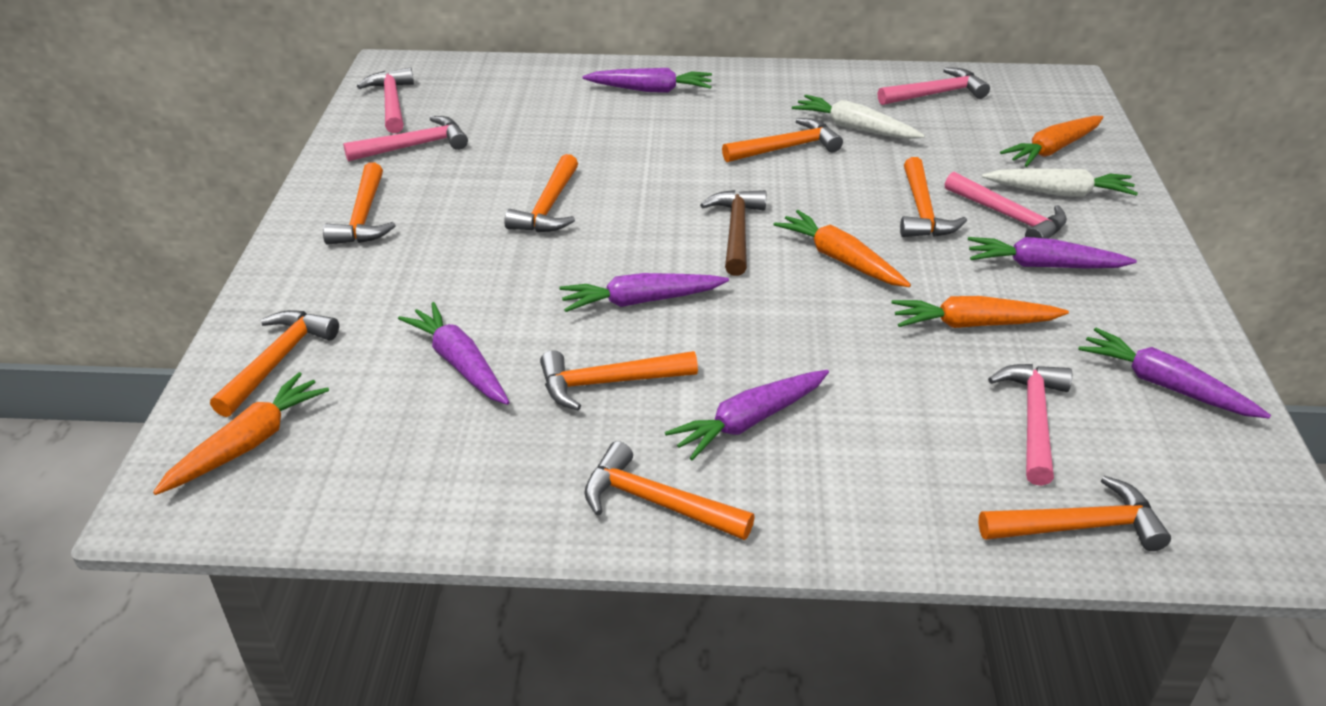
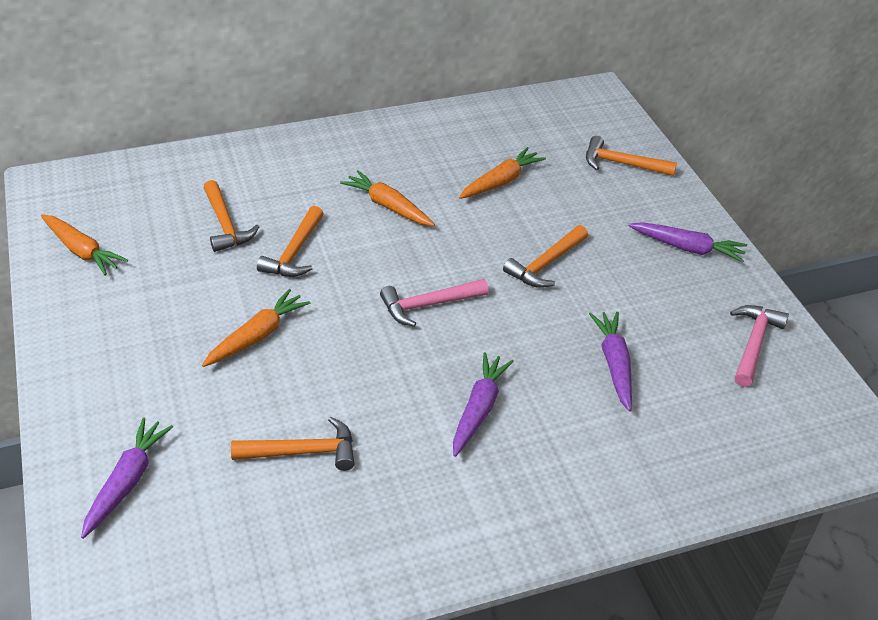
brown hammer: [700,190,766,276] = 1 -> none = 0
orange hammer: [210,310,339,417] [323,162,396,245] [504,154,578,232] [540,350,698,410] [584,441,755,540] [722,118,843,162] [900,157,967,237] [978,476,1171,551] = 8 -> [203,180,259,252] [231,417,355,471] [257,206,324,277] [503,225,588,288] [586,136,677,176] = 5
pink hammer: [343,116,468,162] [357,67,414,133] [878,67,990,105] [945,172,1067,239] [988,364,1072,486] = 5 -> [380,279,489,327] [730,305,789,387] = 2
purple carrot: [398,302,510,405] [559,273,729,312] [582,68,712,93] [665,370,829,460] [968,237,1137,268] [1078,328,1271,419] = 6 -> [81,418,173,539] [453,352,514,457] [589,312,632,411] [628,222,747,263] = 4
white carrot: [792,95,925,139] [982,168,1138,197] = 2 -> none = 0

